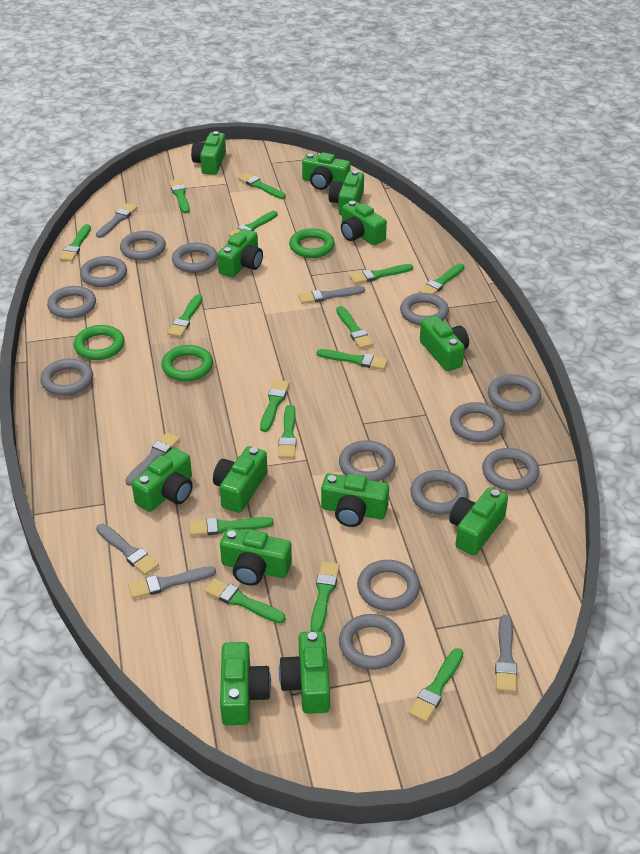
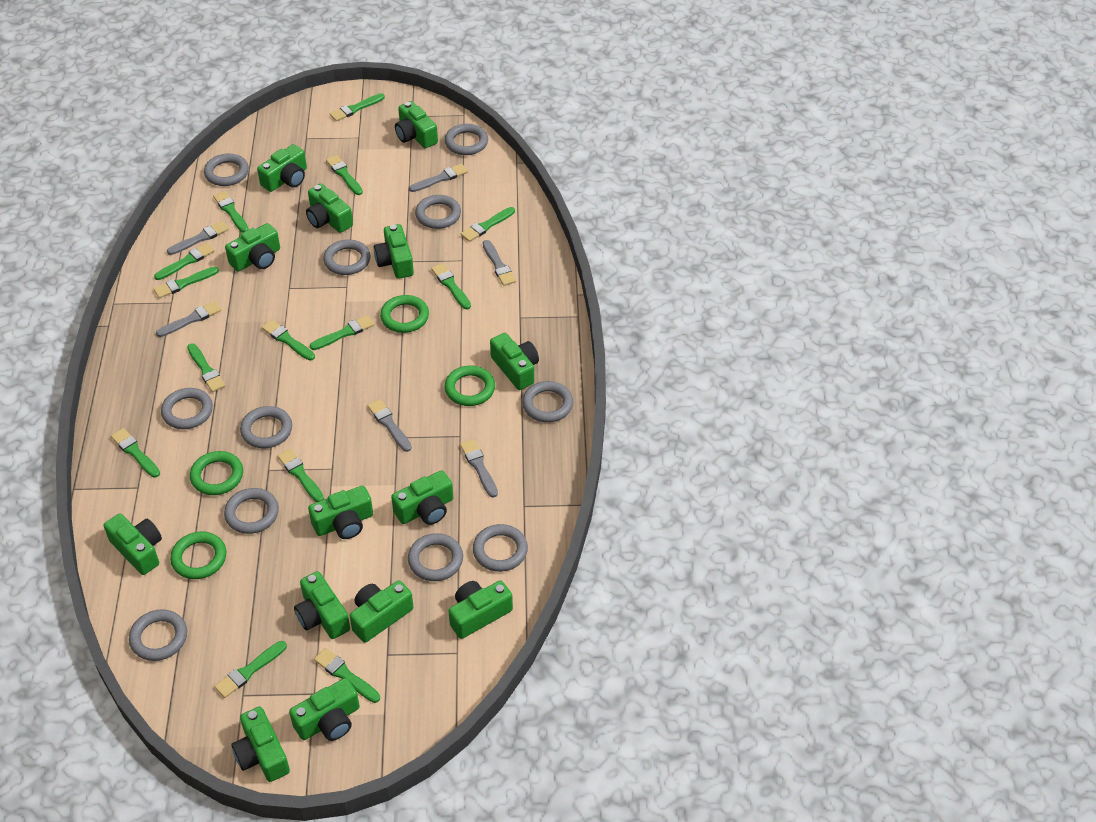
green brush: [59,224,91,261] [168,294,202,337] [169,179,190,214] [189,517,274,536] [204,578,286,623] [228,211,278,237] [238,173,286,199] [260,380,290,432] [278,405,297,458] [311,562,340,632] [317,349,388,370] [337,306,373,349] [350,264,413,284] [409,648,463,722] [418,263,465,294] = 15 -> [111,428,160,478] [154,243,215,280] [154,267,219,298] [187,343,225,392] [213,191,249,233] [214,641,287,698] [262,320,315,361] [277,449,324,502] [310,315,375,350] [314,648,380,703] [326,155,363,195] [330,93,385,121] [431,263,471,310] [461,207,515,242] = 14
green camera: [132,448,193,512] [191,131,226,175] [213,446,267,513] [217,229,263,278] [220,528,292,586] [220,642,271,725] [279,631,330,714] [302,152,351,190] [321,473,389,527] [329,170,364,215] [341,201,387,245] [420,316,469,371] [449,487,508,556] = 13 -> [104,513,162,575] [225,223,280,271] [231,706,290,782] [257,144,307,192] [289,678,360,741] [294,571,350,639] [306,184,353,233] [308,486,373,539] [350,580,414,643] [374,224,414,279] [391,470,453,525] [395,101,438,148] [449,580,513,639] [490,333,539,390] = 14
green ring: [74,325,125,360] [161,345,213,381] [289,228,335,258] = 3 -> [170,531,226,579] [190,451,243,495] [380,295,429,333] [445,366,495,406] = 4
grey ring: [40,358,93,396] [47,286,96,319] [80,256,127,287] [120,231,166,261] [172,243,218,273] [339,440,395,482] [339,614,405,670] [357,560,420,611] [400,293,449,326] [410,470,469,515] [450,402,505,442] [482,448,539,491] [488,374,541,413] = 13 -> [129,609,187,661] [161,388,213,429] [204,154,249,186] [224,488,279,534] [240,406,292,448] [323,239,371,275] [408,533,463,581] [415,195,461,229] [445,124,488,155] [473,524,528,572] [522,381,573,422] = 11

